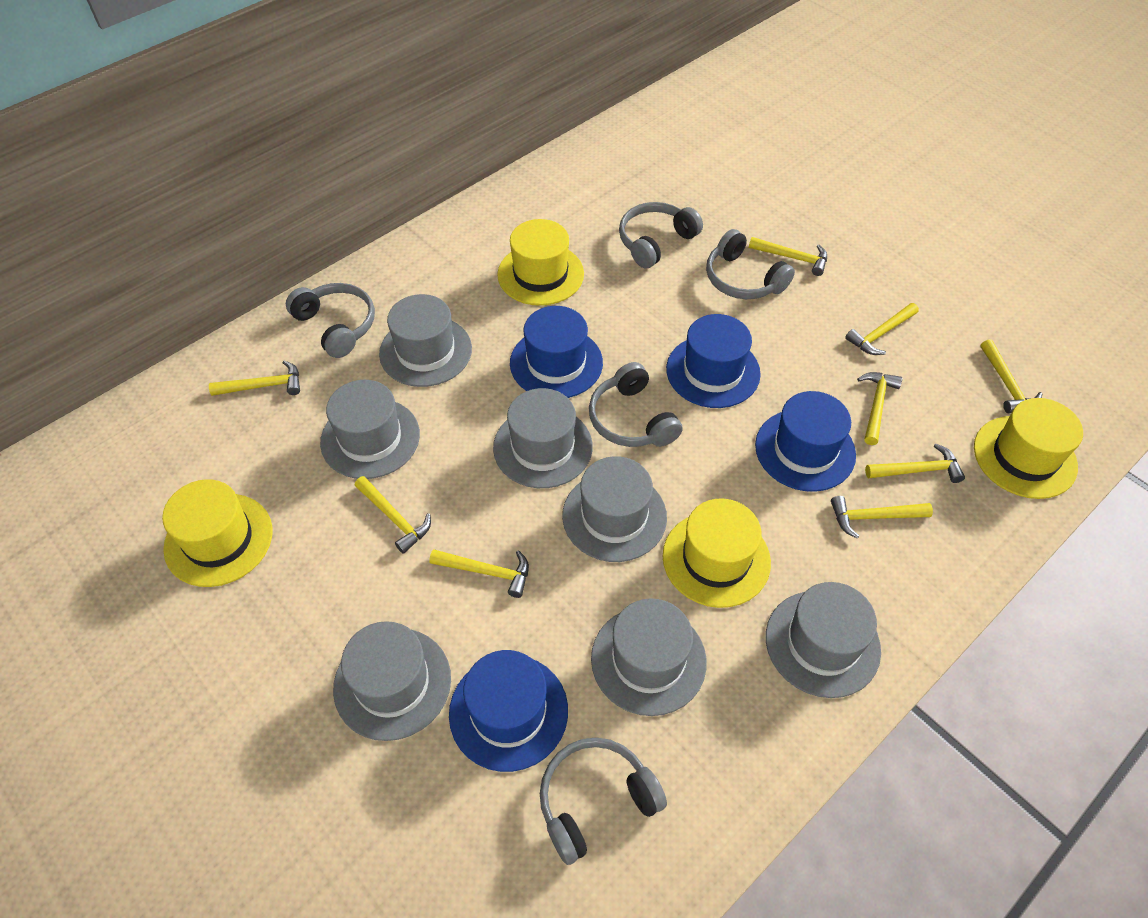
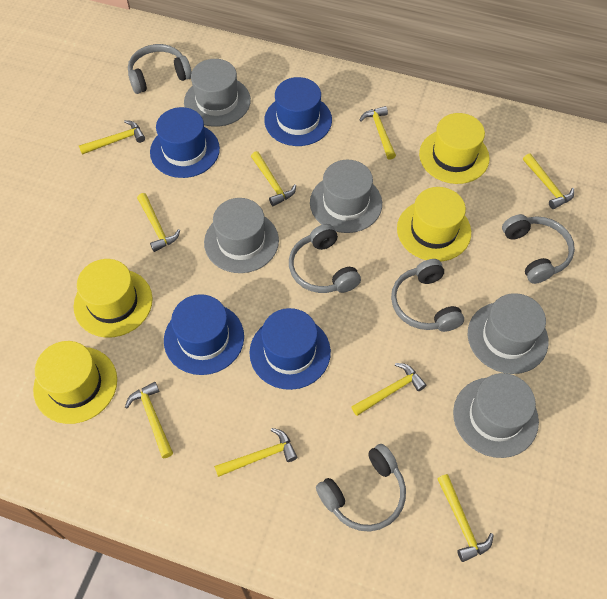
grey hat: [320,380,420,479] [333,621,451,741] [379,294,472,387] [493,388,593,488] [562,456,667,562] [591,598,707,716] [766,582,881,698] = 7 -> [184,59,251,127] [204,198,279,273] [310,160,382,233] [453,373,539,458] [468,293,549,374] = 5

